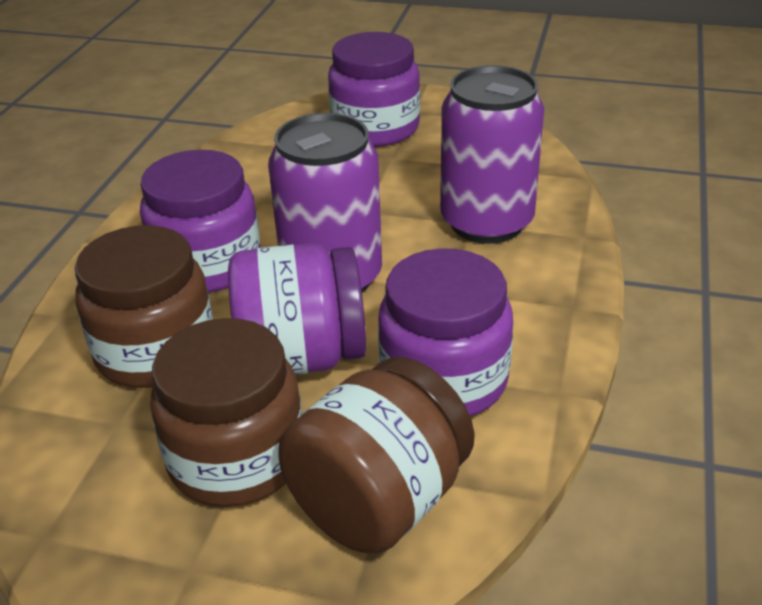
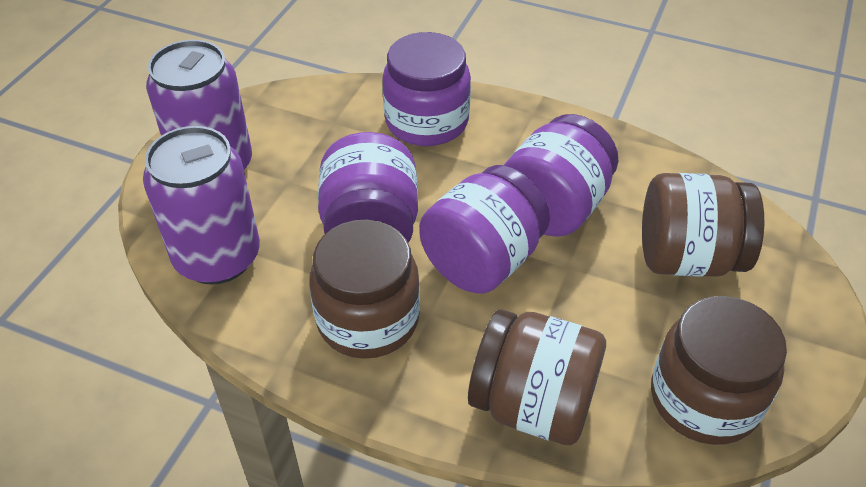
brown jar: [75,225,213,388] [150,318,302,507] [278,357,475,554] = 3 -> [309,220,420,359] [468,309,606,445] [642,173,764,277] [651,296,787,445] = 4

